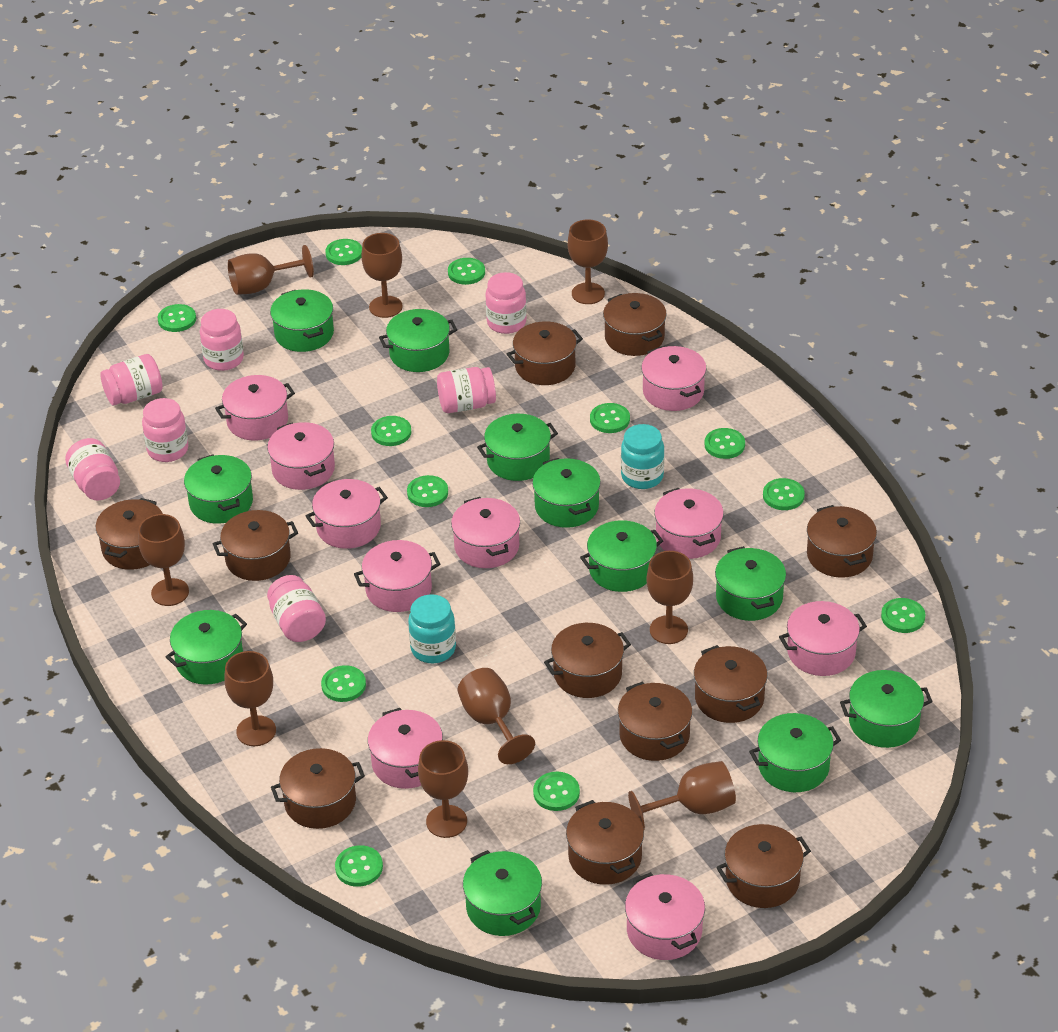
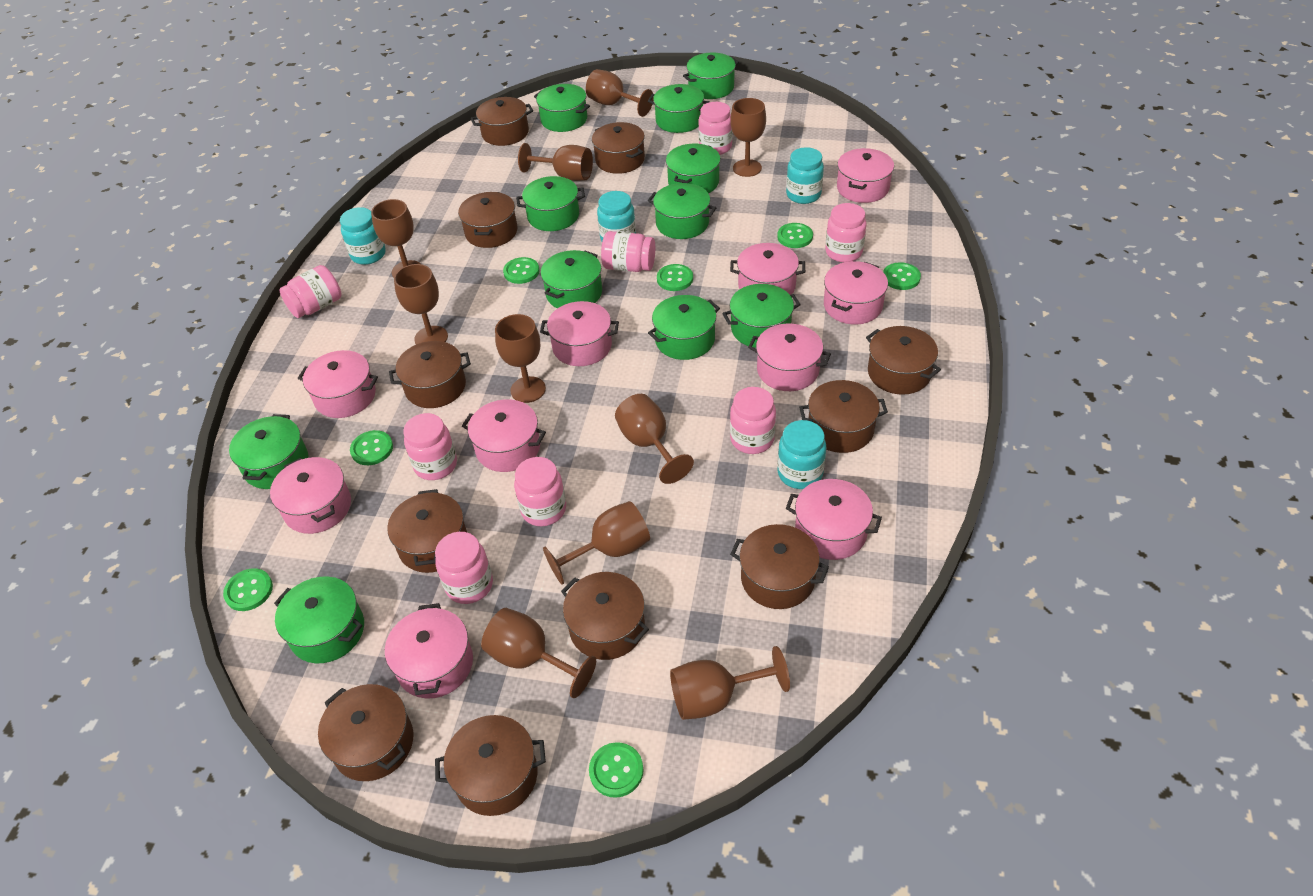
brown goblet: [138,514,189,606] [224,651,276,746] [228,245,314,295] [361,233,403,318] [418,740,468,838] [458,668,535,764] [568,219,608,304] [628,761,736,829] [646,551,693,644] = 9 -> [371,199,421,278] [394,264,448,344] [481,608,596,698] [495,314,546,403] [518,143,593,181] [543,501,650,585] [586,69,654,117] [615,394,694,484] [670,646,790,720] [730,98,766,177] = 10
green button: [158,304,196,332] [321,665,366,702] [326,239,362,265] [335,845,383,887] [371,416,411,446] [407,475,448,507] [448,258,485,285] [533,772,580,811] [590,403,630,433] [704,428,745,459] [763,478,805,510] [881,598,925,633] = 12 -> [223,568,273,611] [350,430,393,465] [503,257,539,284] [589,742,643,798] [657,264,693,291] [777,223,813,248] [883,262,921,290] = 7
pink jar: [65,438,120,501] [100,354,163,405] [142,398,188,462] [200,309,244,371] [267,575,326,642] [437,367,496,413] [486,272,527,334] = 7 -> [279,265,342,318] [403,413,457,480] [435,532,493,604] [514,457,566,526] [601,231,655,272] [698,102,733,155] [730,387,776,454] [825,203,866,262] = 8
turquoise jar: [408,594,456,663] [621,424,664,489] = 2 -> [340,207,386,265] [597,191,636,241] [778,420,826,489] [786,147,824,204] = 4

